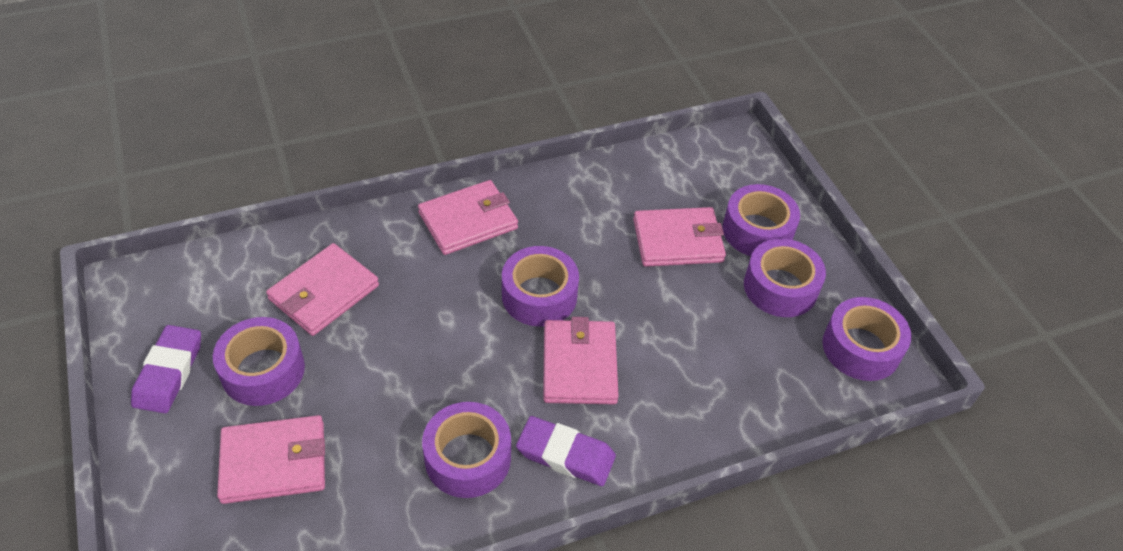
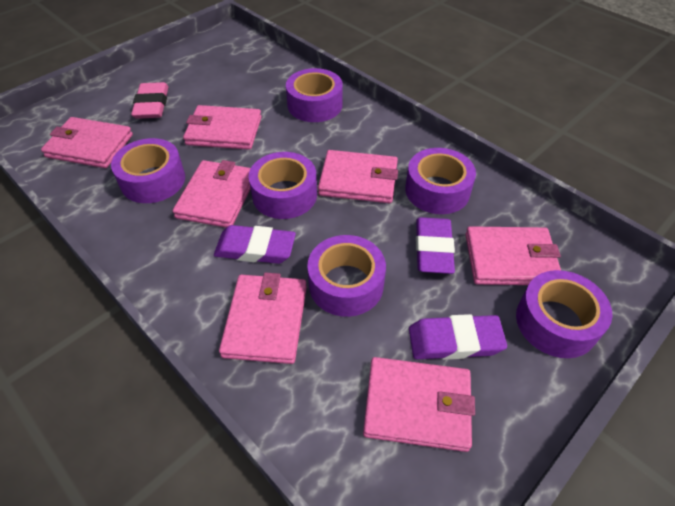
pink eraser: none = 0 -> [131,82,168,119] = 1
pink wallet: [217,415,325,504] [266,243,379,336] [418,180,518,255] [543,317,618,404] [633,207,726,267] = 5 -> [41,117,133,168] [173,160,251,228] [183,105,262,150] [219,272,307,364] [318,150,398,203] [363,357,475,452] [465,226,561,285] = 7
purple eraser: [131,325,201,413] [516,416,616,486] = 2 -> [214,225,296,264] [409,314,507,360] [416,217,455,274] = 3

